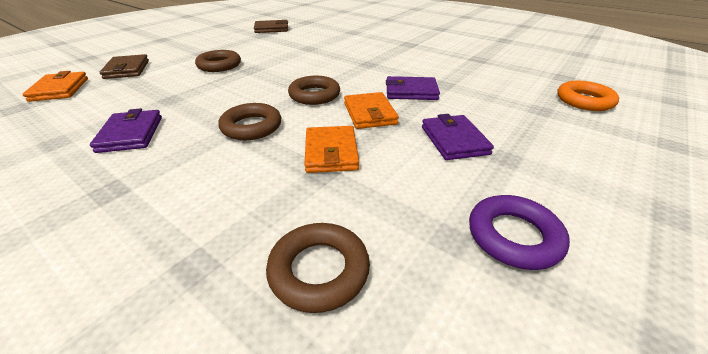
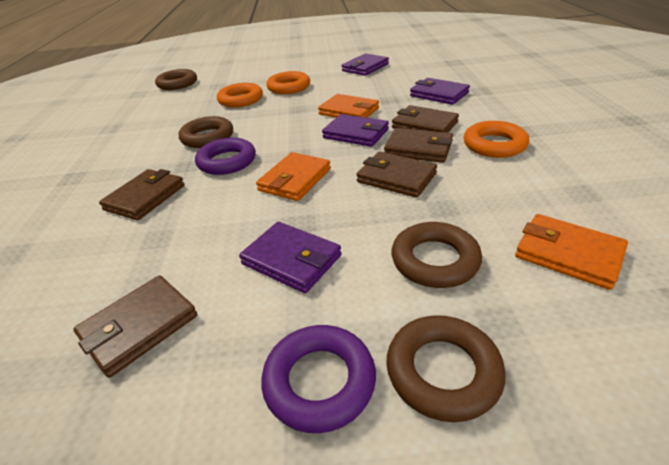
brown wallet: [100,54,149,79] [254,20,288,33] = 2 -> [73,275,197,378] [99,169,185,220] [356,152,437,198] [384,128,453,163] [392,105,459,133] = 5
orange ring: [557,81,619,111] = 1 -> [217,83,263,108] [266,71,310,94] [464,121,529,158] = 3
purple ring: [469,195,570,270] = 1 -> [195,138,256,175] [261,325,376,433] = 2
purple wallet: [90,108,162,153] [386,76,440,100] [422,114,494,160] = 3 -> [239,222,342,293] [322,114,389,147] [342,53,389,76] [410,78,470,105] = 4

